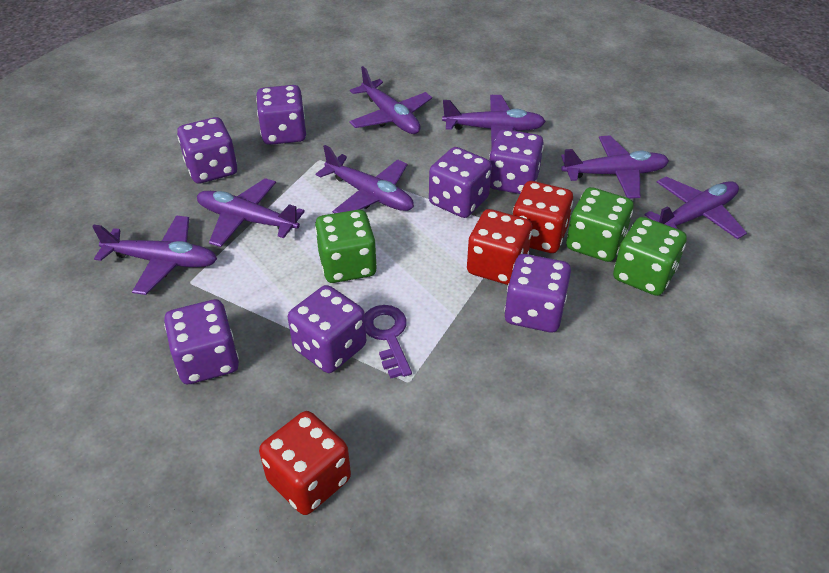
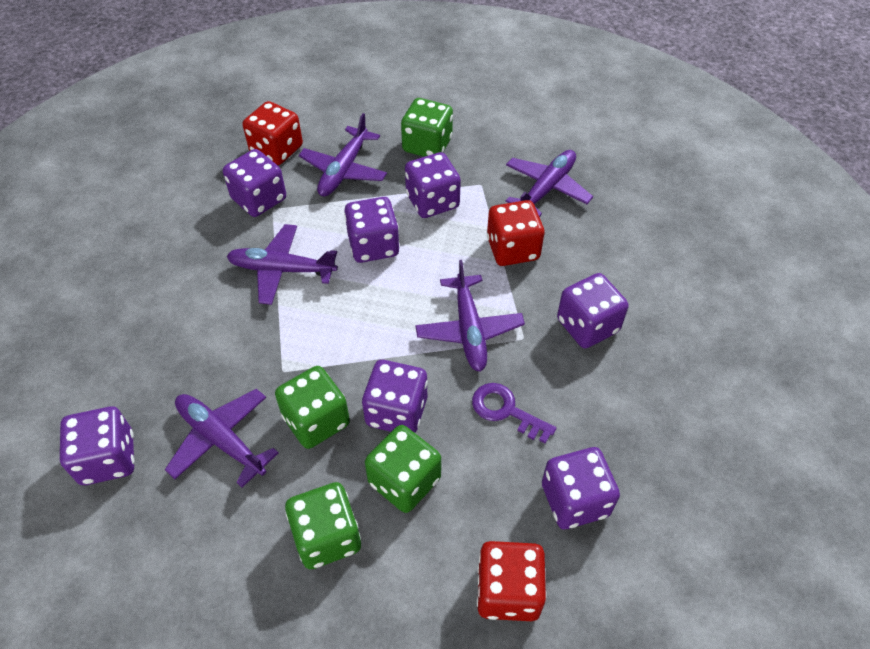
green dice: [315,210,377,283] [566,187,633,262] [613,217,687,296] = 3 -> [275,366,350,449] [285,482,361,569] [365,425,441,513] [401,98,453,157] = 4
purple plane: [92,215,217,295] [197,178,305,247] [316,145,414,213] [349,66,432,134] [442,95,546,147] [561,135,669,199] [645,177,747,239] = 7 -> [165,389,279,487] [227,224,338,305] [299,113,387,196] [415,260,525,372] [505,150,593,217] = 5

